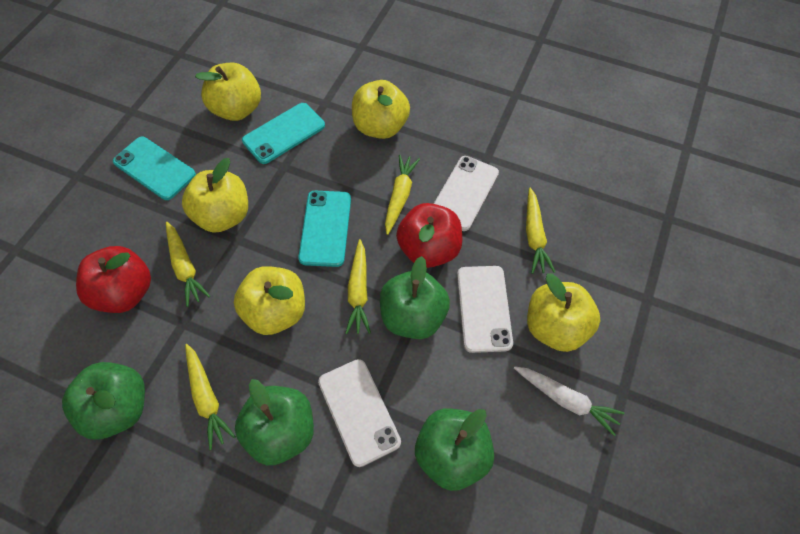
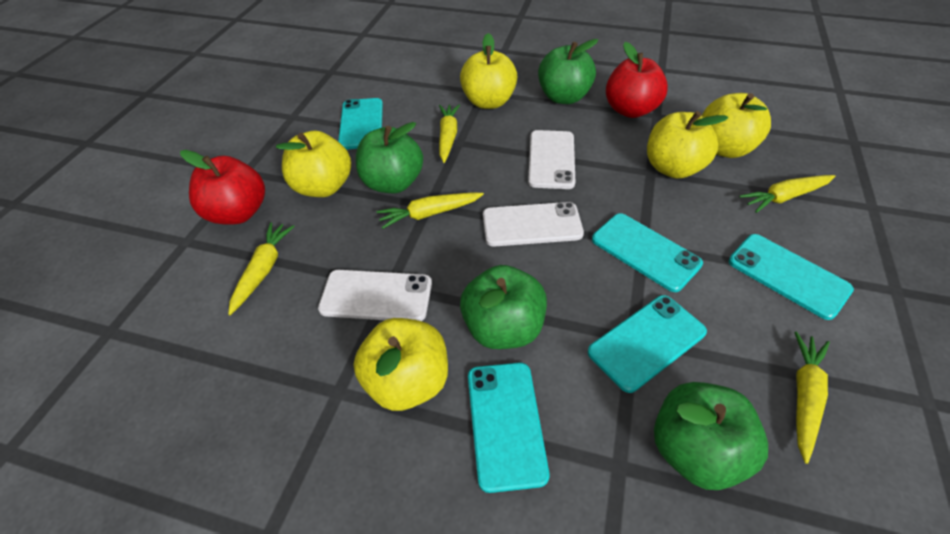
turquoise phone: [113,137,196,200] [242,103,325,164] [298,191,351,267] = 3 -> [338,98,383,150] [468,362,549,493] [588,295,707,393] [592,213,703,292] [728,234,854,320] = 5
white carrot: [514,366,624,436] = 1 -> none = 0

